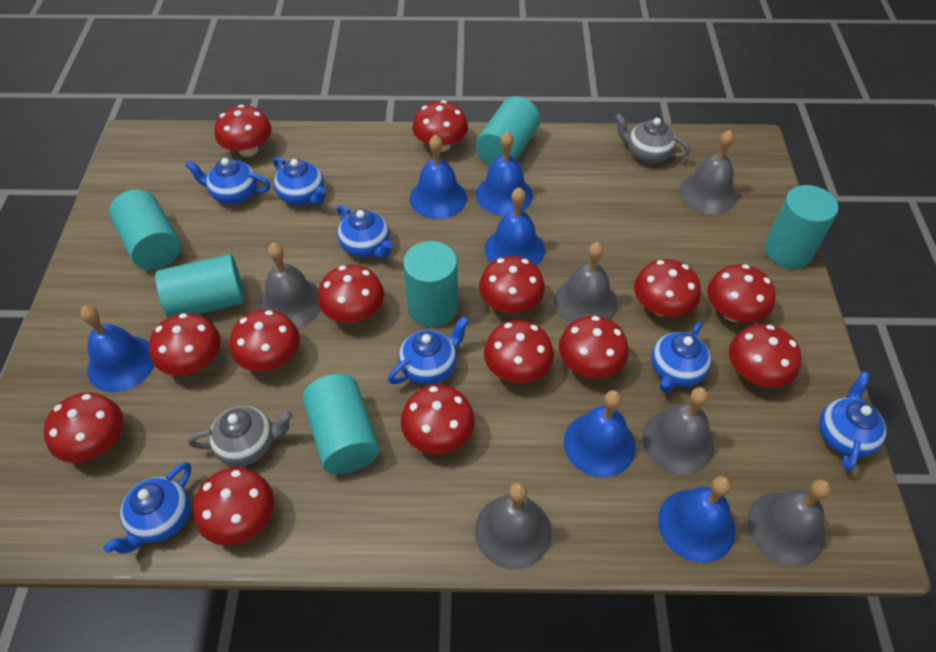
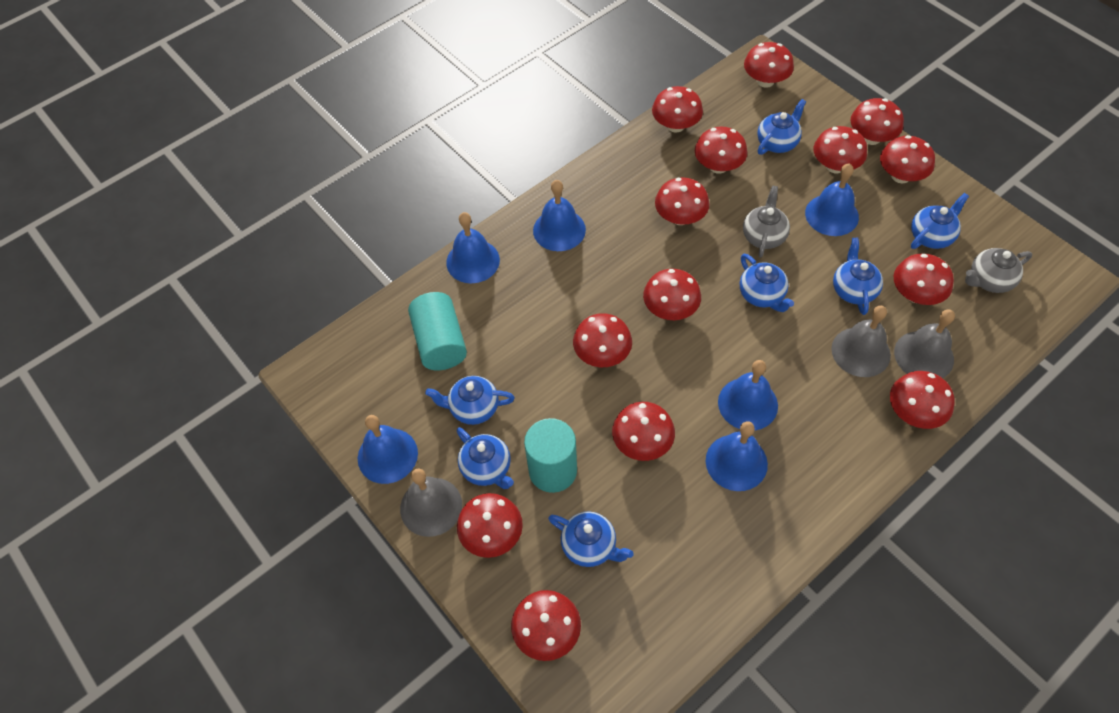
grey bell: [259,243,321,328] [475,482,551,569] [554,242,617,324] [642,387,715,474] [680,130,737,214] [747,479,831,566] = 6 -> [400,468,462,537] [831,306,891,377] [894,309,955,378] = 3
turquoise cylinder: [109,189,181,270] [155,254,245,318] [302,374,380,474] [403,241,458,327] [476,96,540,166] [765,185,838,269] = 6 -> [408,292,467,370] [524,418,577,493] = 2

